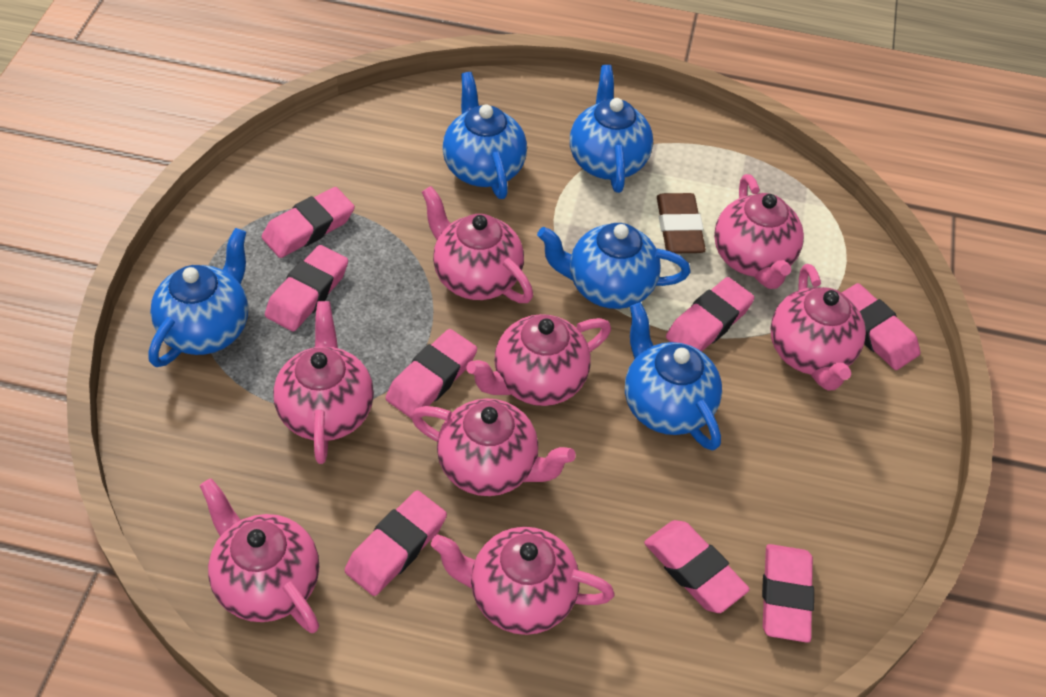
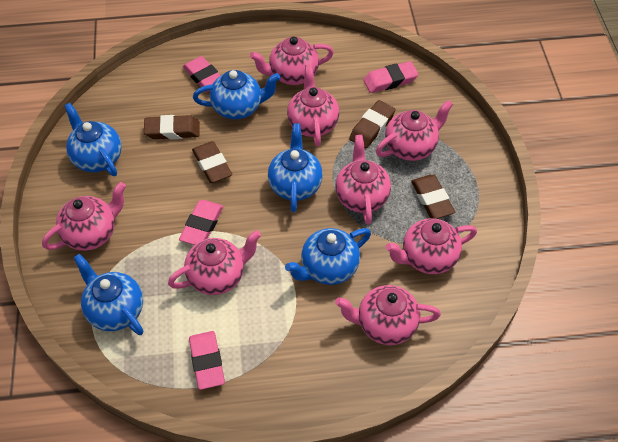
brown eraser: [657,193,706,253] = 1 -> [144,115,200,139] [192,141,232,183] [349,100,395,148] [411,175,455,219] = 4
pink eraser: [262,187,355,258] [265,245,348,331] [345,490,447,596] [386,329,477,419] [644,520,750,613] [666,277,755,352] [762,544,814,643] [842,283,920,370] = 8 -> [179,200,223,245] [183,56,221,92] [189,331,225,390] [363,61,419,93] = 4

